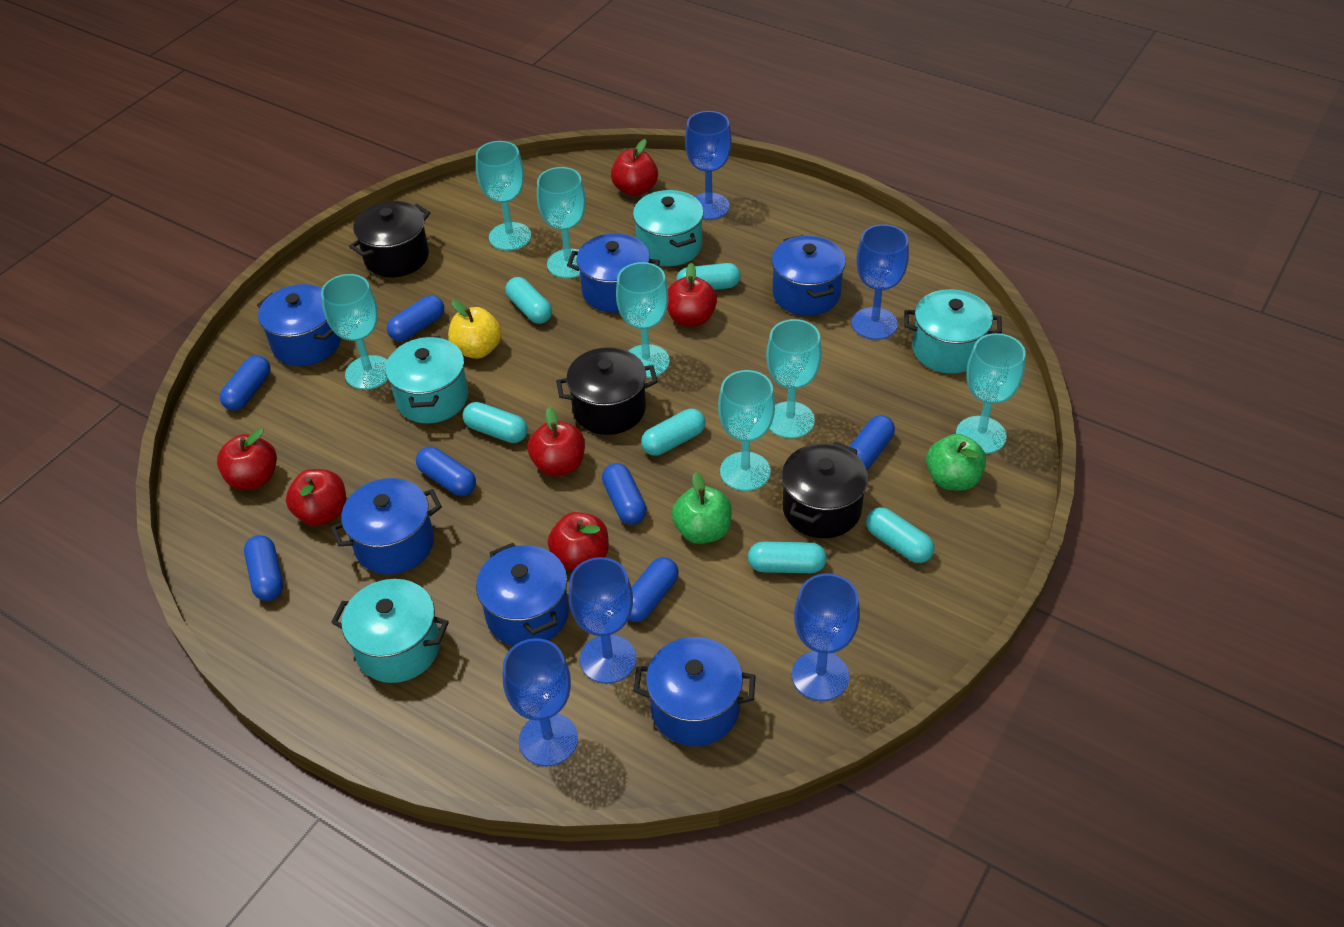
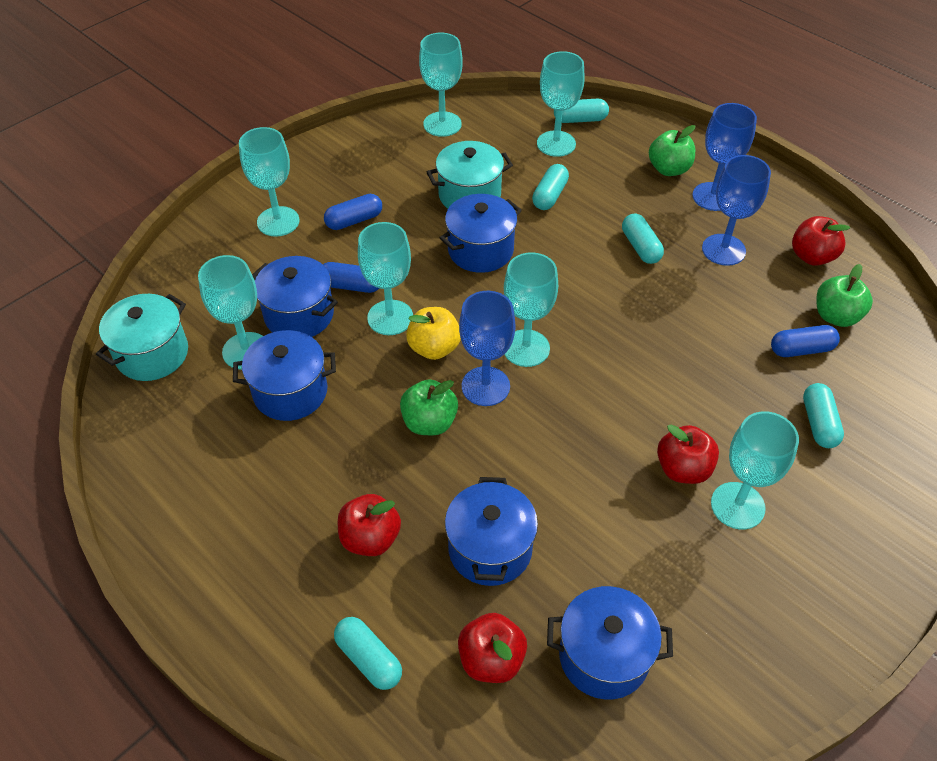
black pot: [349,201,430,277] [556,347,658,435] [782,442,868,538] = 3 -> none = 0
blue capsule: [220,355,271,411] [244,535,283,601] [387,295,444,341] [416,447,476,496] [602,463,647,525] [629,557,679,622] [849,415,895,470] = 7 -> [323,262,379,293] [324,194,382,230] [771,325,840,357] = 3
blue goblet: [503,638,578,766] [569,557,636,684] [685,111,731,220] [792,574,860,701] [852,224,909,340] = 5 -> [459,291,516,406] [692,103,757,211] [702,155,771,266] = 3
blue pot: [257,284,341,366] [331,478,442,575] [476,543,569,646] [567,233,660,313] [633,637,756,746] [772,235,846,316] = 6 -> [233,330,336,421] [252,256,338,337] [440,194,522,273] [445,477,538,586] [547,586,673,699] = 5
green apple: [672,472,732,544] [926,434,986,491] = 2 -> [400,379,458,435] [649,125,695,176] [816,264,873,327] = 3
red apple: [217,428,277,490] [286,469,346,526] [528,407,585,476] [548,512,609,571] [611,139,658,196] [667,263,717,327] = 6 -> [338,494,401,556] [458,613,527,683] [657,425,719,484] [792,216,850,266] = 4
turquoise capsule: [463,402,528,443] [505,277,552,324] [641,409,706,456] [676,263,741,290] [748,542,827,573] [866,507,934,563] = 6 -> [334,617,402,690] [532,164,569,210] [554,99,609,123] [622,213,664,264] [803,383,844,448] = 5
turquoise pot: [331,579,449,683] [385,336,468,423] [633,190,704,266] [904,289,1002,373] = 4 -> [96,294,188,381] [427,141,513,209] = 2

